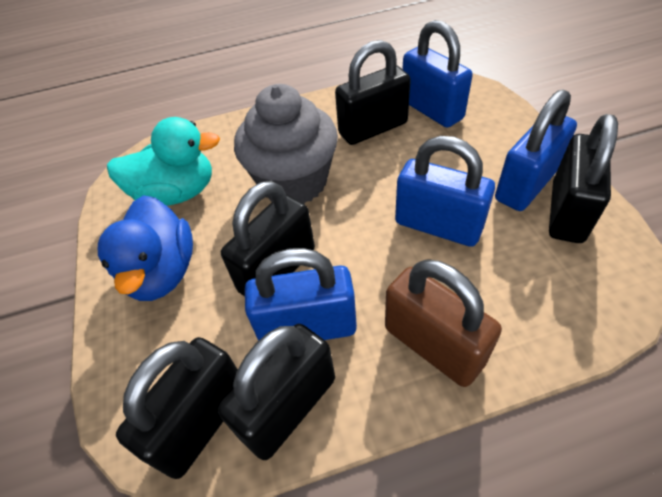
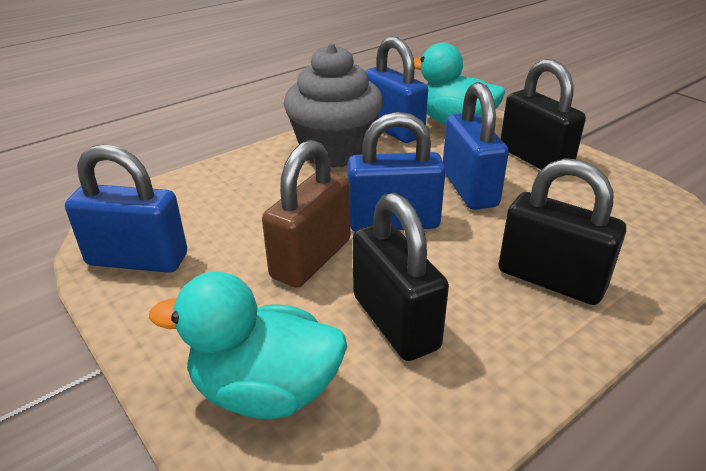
black padlock: [116,337,238,479] [218,324,335,460] [221,181,315,296] [335,40,411,145] [549,114,618,243] = 5 -> [353,193,449,361] [498,158,626,305] [500,59,586,170] = 3
blue duck: [98,195,193,301] = 1 -> none = 0
turquoise duck: [107,117,220,206] = 1 -> [149,272,347,419] [414,43,505,125] = 2

